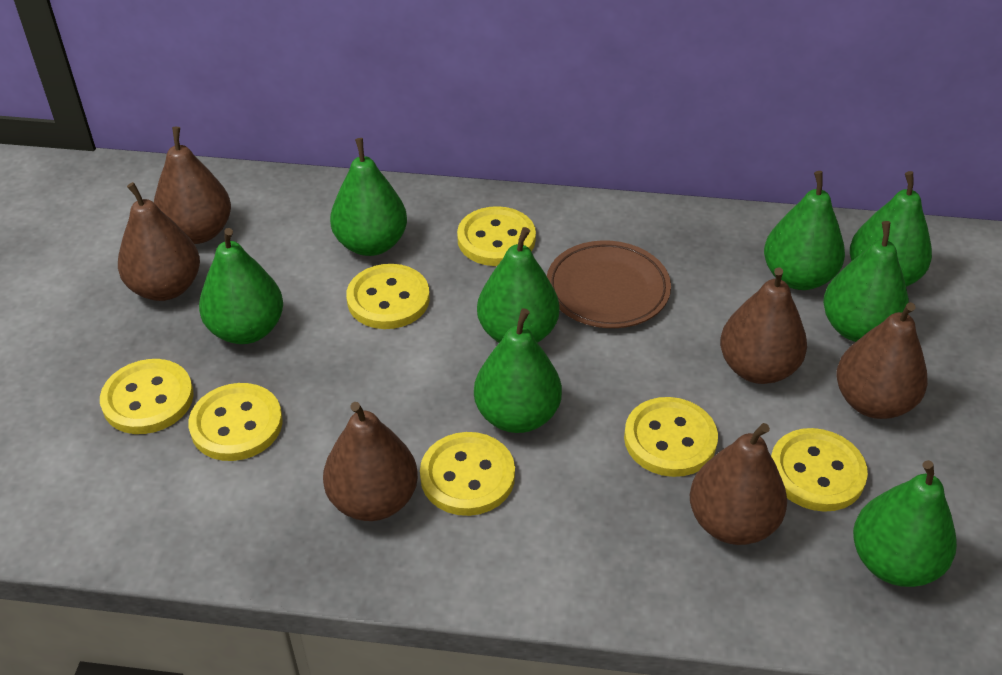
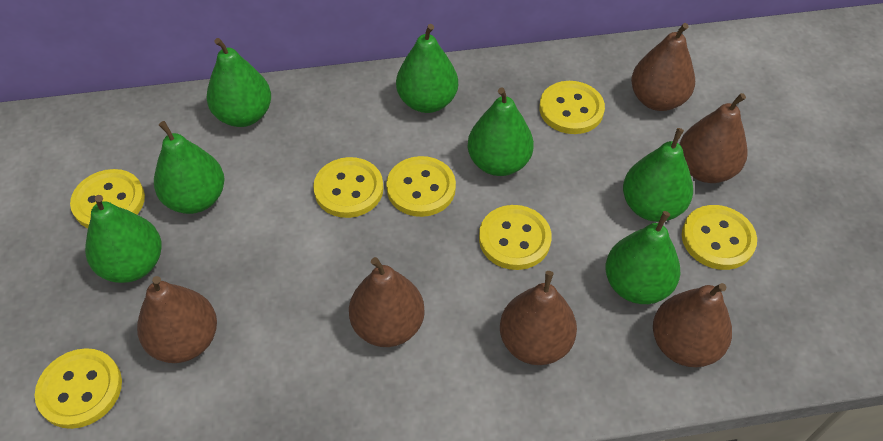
brown plate: [547,240,671,328] = 1 -> none = 0
green pear: [199,228,283,344] [330,138,407,256] [474,308,562,433] [477,227,559,343] [764,171,845,290] [823,221,909,342] [850,171,932,287] [853,460,957,587] = 8 -> [85,195,162,283] [154,121,225,214] [206,38,271,127] [396,24,458,113] [468,87,534,176] [605,211,680,304] [623,128,693,222] = 7

